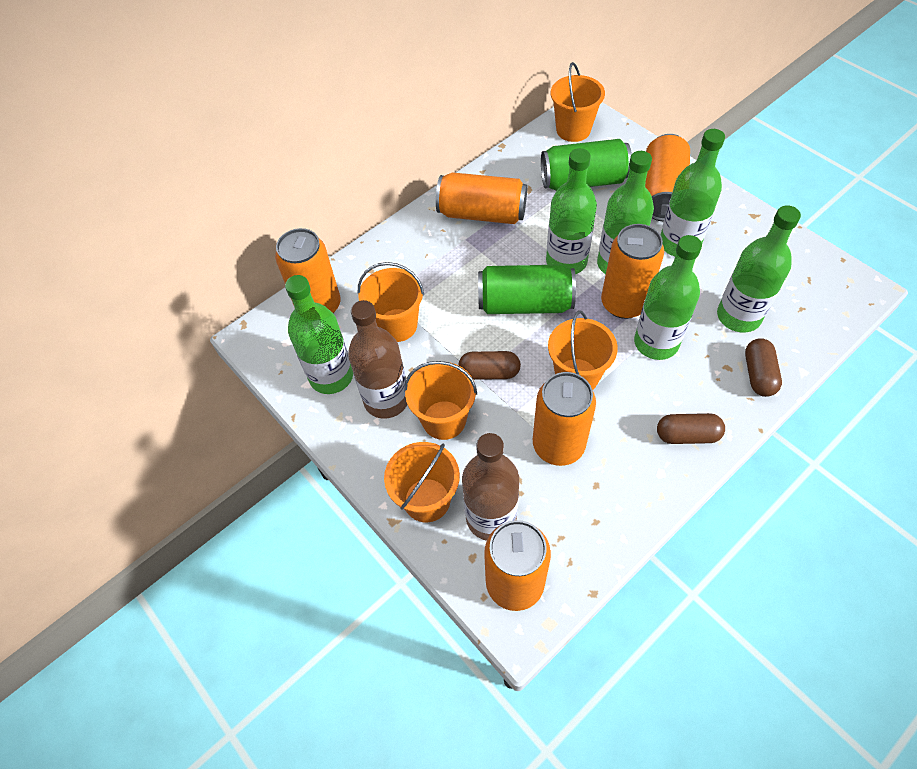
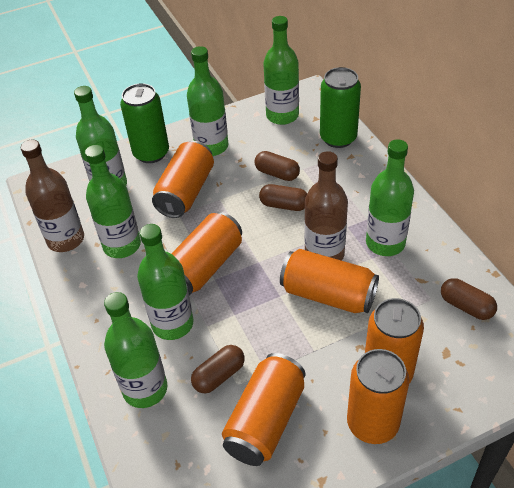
brown capsule: [458,351,521,380] [657,413,725,444] [745,338,782,397] = 3 -> [191,345,245,393] [255,151,300,181] [259,184,307,211] [441,278,497,320] = 4
green bottle: [285,275,353,394] [546,148,597,274] [597,151,654,274] [634,235,702,360] [660,129,725,256] [717,206,801,333] = 6 -> [74,86,127,185] [85,145,141,258] [104,292,167,408] [137,224,194,340] [187,46,228,156] [263,16,299,125] [366,139,414,256] = 7
orange bucket: [358,262,424,342] [384,442,460,522] [404,361,477,440] [548,310,618,390] [551,62,605,142] = 5 -> none = 0

